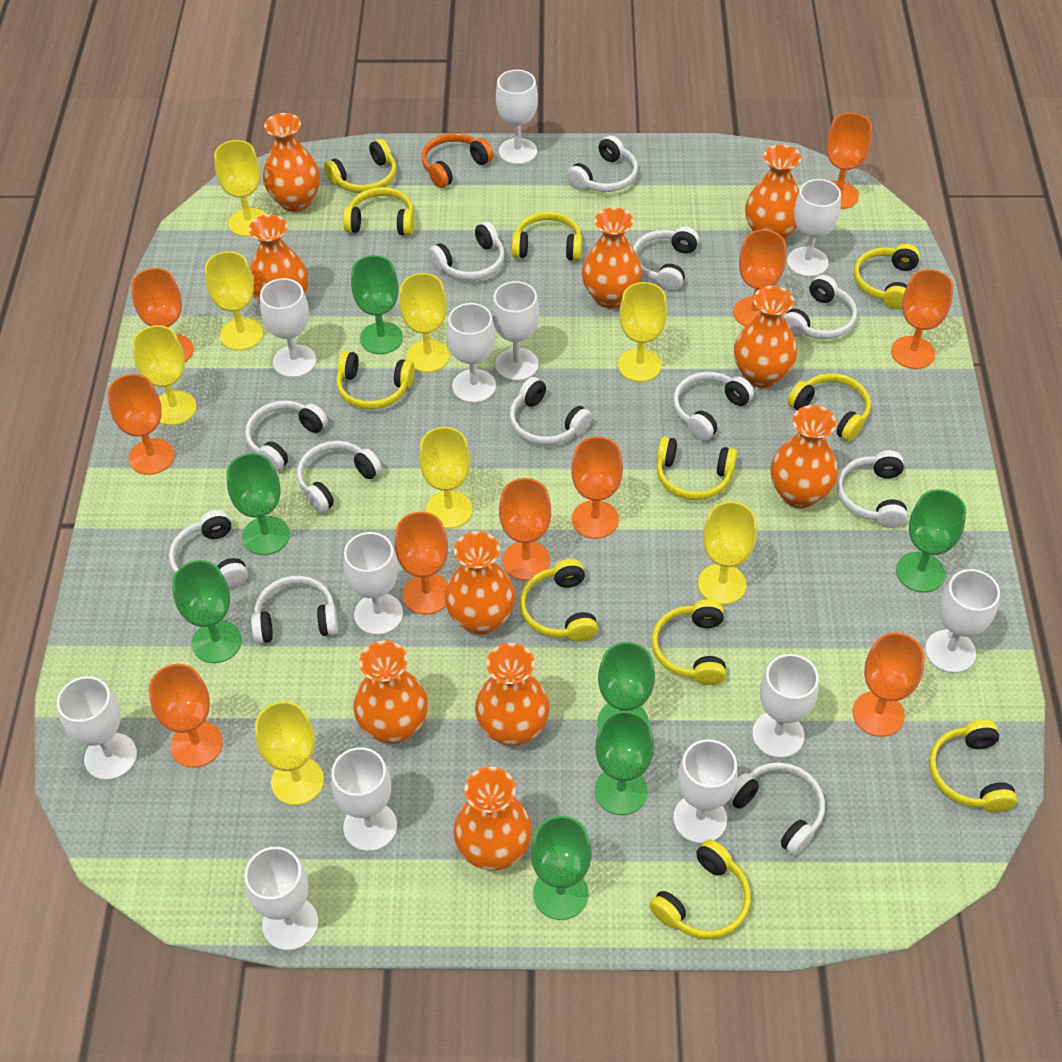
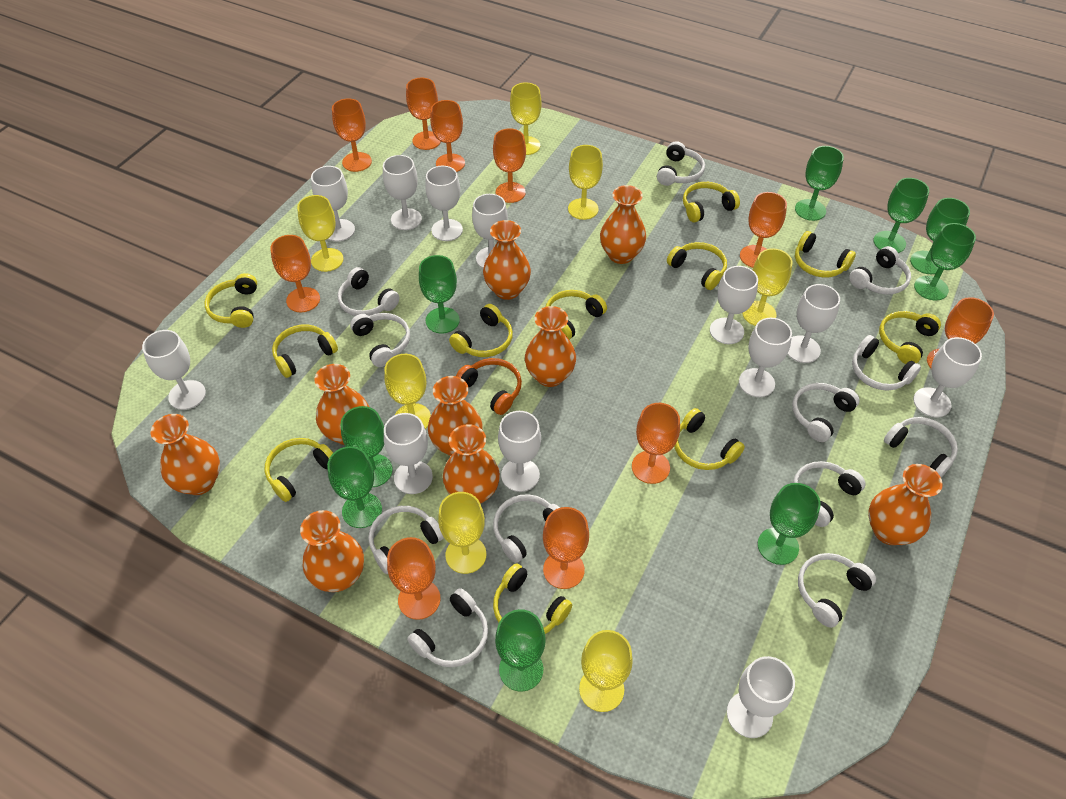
green goblet: [172,560,242,663] [226,453,290,555] [351,255,403,354] [531,816,592,920] [595,711,654,815] [597,642,655,730] [896,489,966,592] = 7 -> [327,446,382,528] [341,406,393,487] [419,255,460,333] [495,609,546,692] [758,483,821,565] [795,146,844,221] [873,178,929,253] [910,198,970,274] [914,223,976,300] = 9
orange vase: [249,214,308,303] [263,113,320,212] [353,641,428,744] [445,531,515,635] [454,767,532,871] [475,643,550,746] [582,208,642,308] [734,286,797,388] [745,145,801,240] [771,405,838,508] = 10 -> [151,414,220,495] [300,510,364,592] [314,364,369,445] [428,376,483,456] [443,424,500,504] [483,220,531,300] [525,306,576,387] [600,185,646,264] [868,464,943,545] = 9
yellow goblet: [132,325,197,426] [205,251,263,350] [214,140,267,237] [255,701,324,805] [399,273,450,372] [419,427,472,529] [618,282,667,382] [698,501,757,604] = 8 -> [297,195,344,272] [384,354,431,429] [438,492,486,574] [510,82,542,155] [568,145,603,220] [579,630,633,712] [742,248,792,326] = 7

